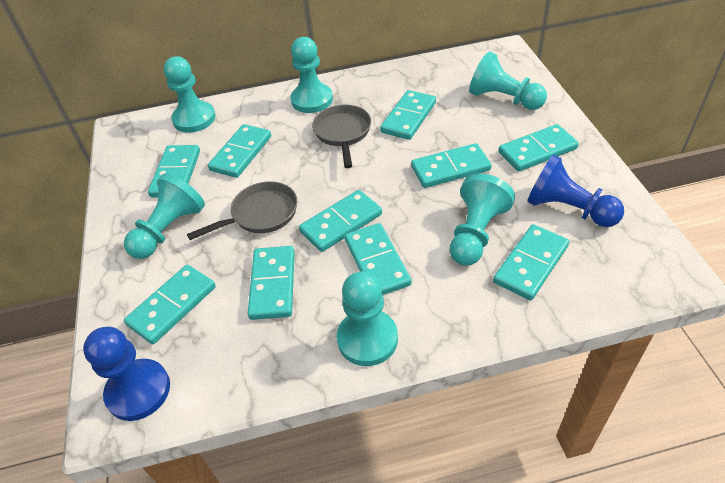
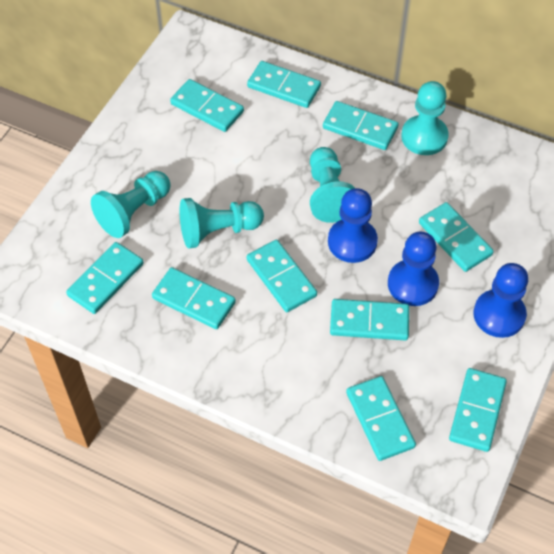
blue pawn: [83,327,170,421] [527,154,624,227] = 2 -> [328,188,378,263] [388,232,439,306] [474,263,528,338] = 3
grey pan: [187,181,297,240] [312,105,371,168] = 2 -> none = 0
turquoise pawn: [124,173,205,259] [164,56,216,133] [290,37,333,113] [337,271,398,366] [450,174,515,266] [469,51,547,110] = 6 -> [91,171,171,238] [180,198,264,248] [310,147,355,223] [401,81,449,155] = 4

